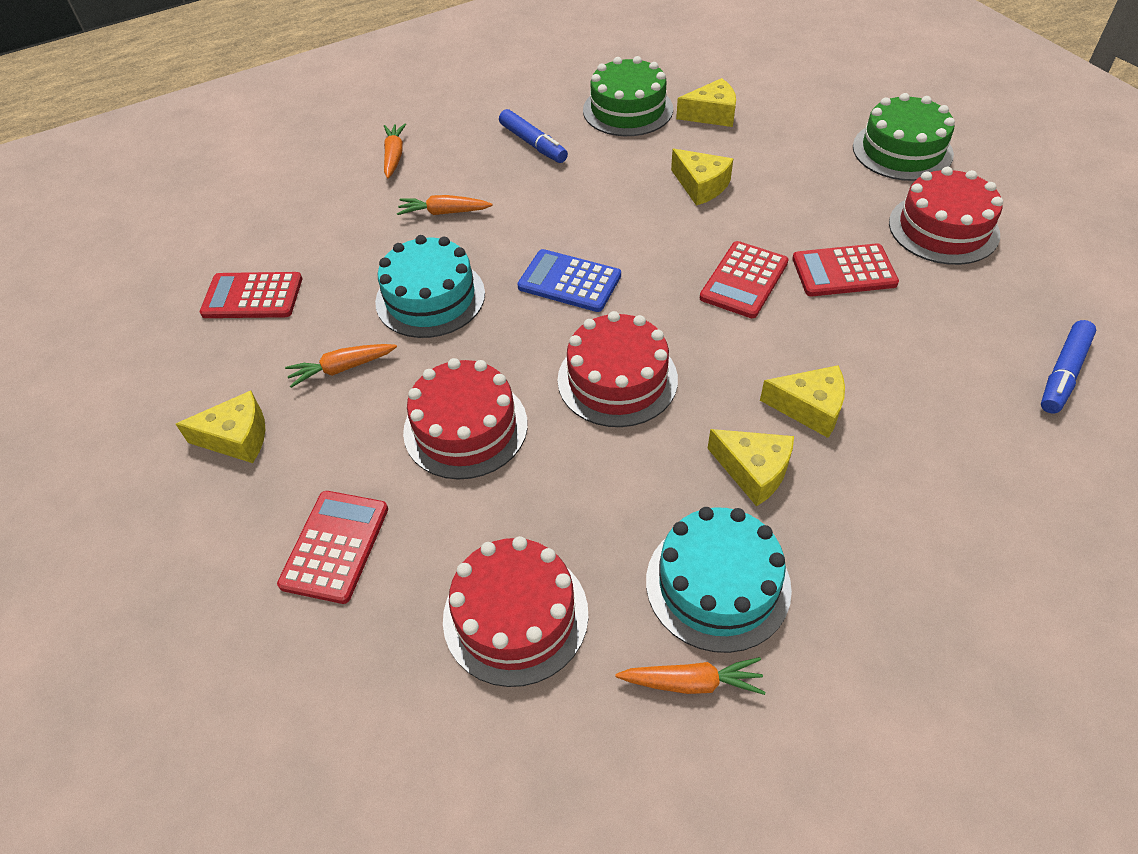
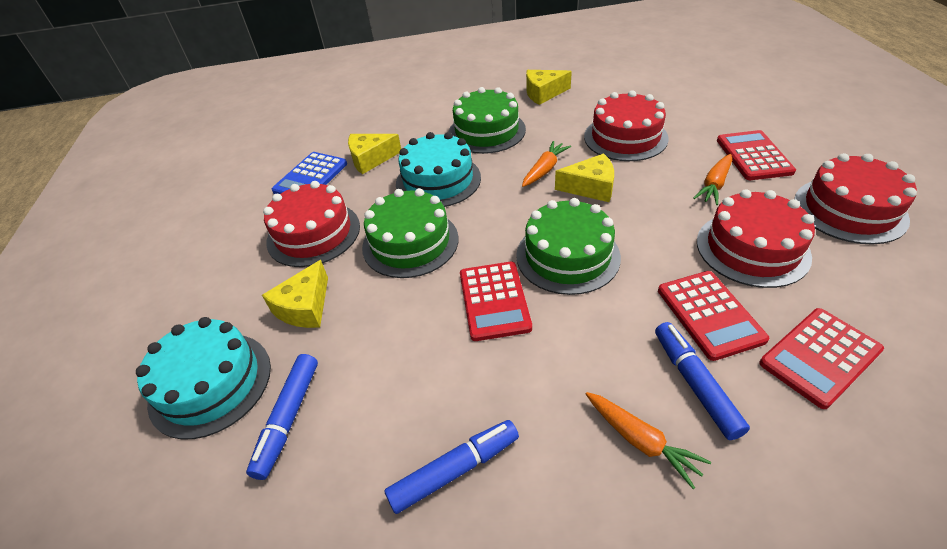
blue marker: [499,109,568,163] [1041,320,1096,413] = 2 -> [246,354,318,480] [384,420,519,514] [655,322,750,440] = 3
green cake: [583,56,673,136] [853,93,955,181] = 2 -> [362,188,459,278] [449,87,526,154] [516,198,621,295] = 3
orange carrot: [285,344,397,388] [384,123,406,178] [397,195,493,215] [616,657,766,695] = 4 -> [522,141,571,187] [586,392,711,489] [693,154,732,205] = 3
yellow cheese: [176,391,265,463] [671,149,733,206] [676,78,736,127] [708,429,794,506] [760,365,845,438] = 5 -> [262,260,328,328] [348,134,401,174] [526,70,572,105] [555,153,614,202] = 4

